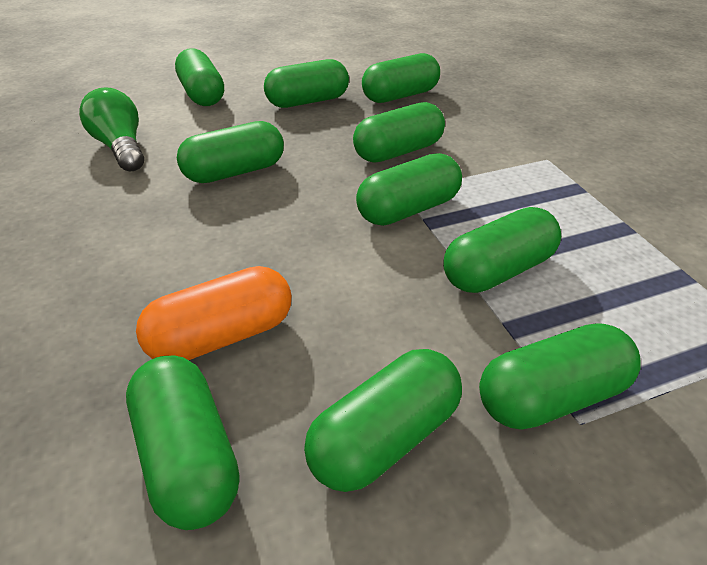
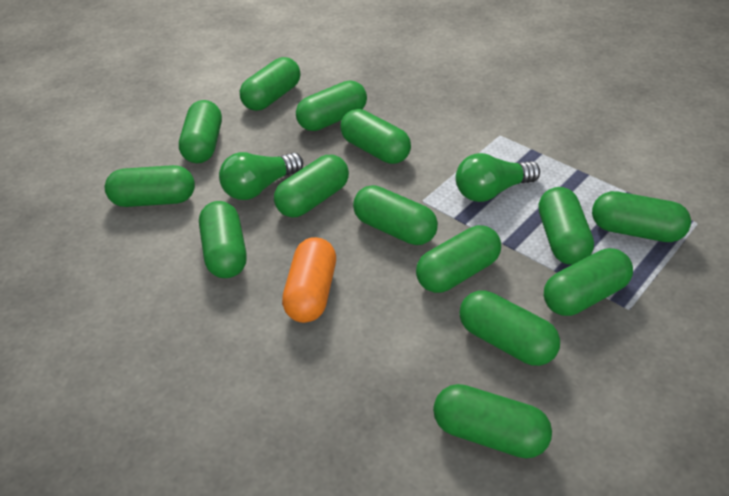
green capsule: [126,356,239,530] [175,48,224,106] [177,121,284,183] [264,59,349,108] [304,349,462,492] [353,102,445,162] [356,153,462,226] [362,53,440,103] [443,207,561,293] [479,323,640,430] = 10 -> [105,165,195,207] [179,100,222,163] [199,201,247,278] [240,57,300,111] [274,155,349,218] [296,81,367,131] [340,109,411,164] [353,185,438,245] [416,225,501,293] [433,384,552,459] [459,291,560,366] [538,187,594,265] [544,248,633,316] [592,191,691,242] = 14
green light bulb: [79,87,144,171] = 1 -> [219,152,303,200] [455,153,540,202] = 2

